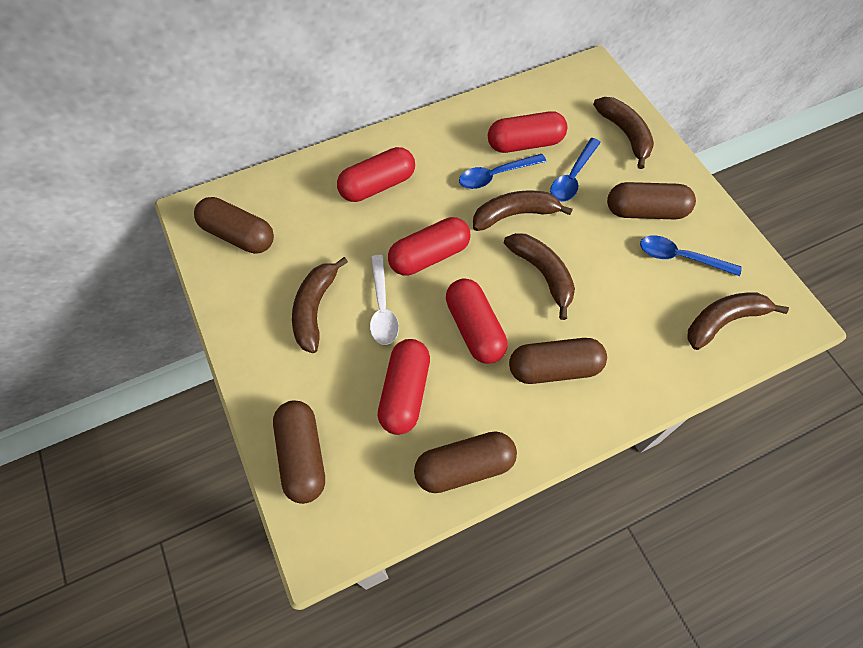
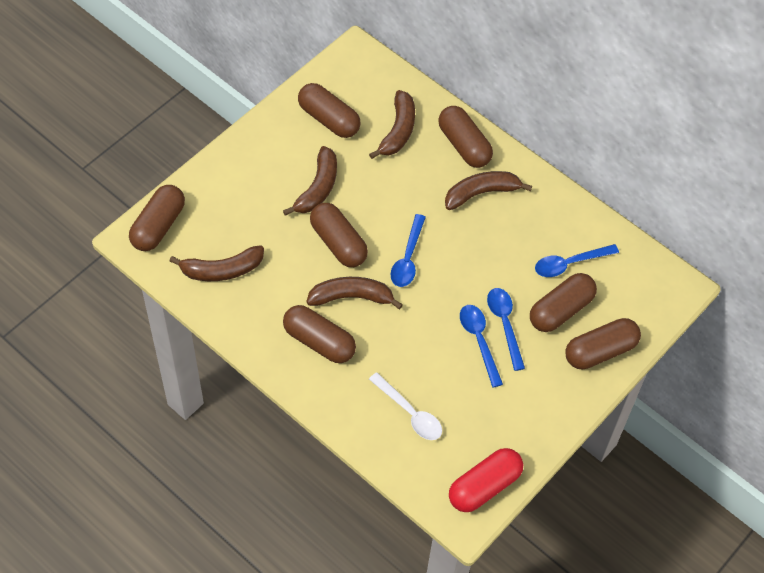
blue spoon: [459,154,546,189] [550,138,601,202] [640,235,742,276] = 3 -> [390,214,426,287] [460,305,503,388] [487,288,525,371] [535,244,619,277] = 4
brown capsule: [194,197,274,254] [273,400,325,504] [414,431,517,493] [509,338,607,384] [607,182,696,219] = 5 -> [129,185,185,251] [283,305,356,363] [298,83,360,138] [310,203,368,267] [438,106,493,168] [530,273,597,332] [565,318,641,369] = 7
red capsule: [337,147,415,202] [378,339,430,435] [388,217,471,276] [446,278,507,364] [488,111,567,153] = 5 -> [449,448,523,512] = 1

